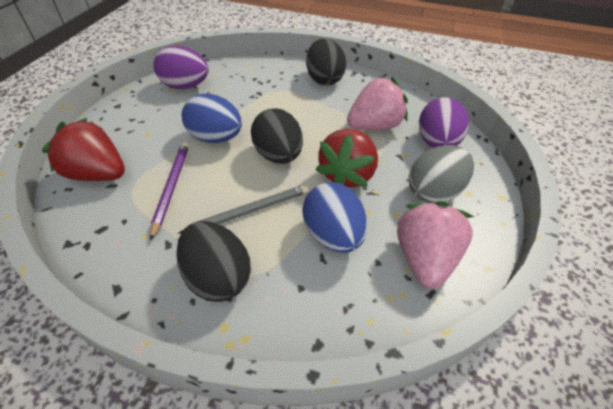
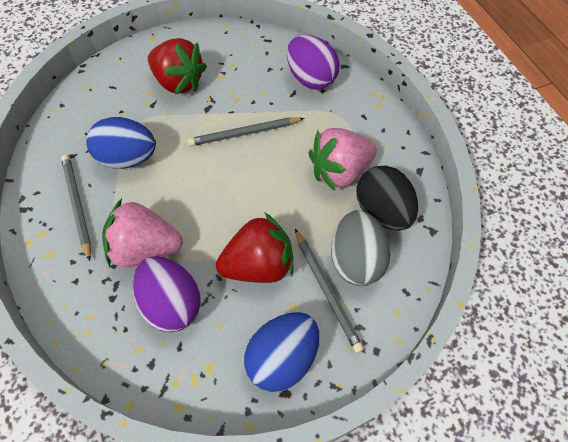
black egg: [176,221,251,302] [251,108,303,164] [306,39,346,86] = 3 -> [356,166,418,231] = 1
grey pencil: [178,184,309,234] = 1 -> [61,155,91,261] [188,117,304,146] [295,229,364,353] = 3
purple pencil: [150,142,189,241] = 1 -> none = 0

